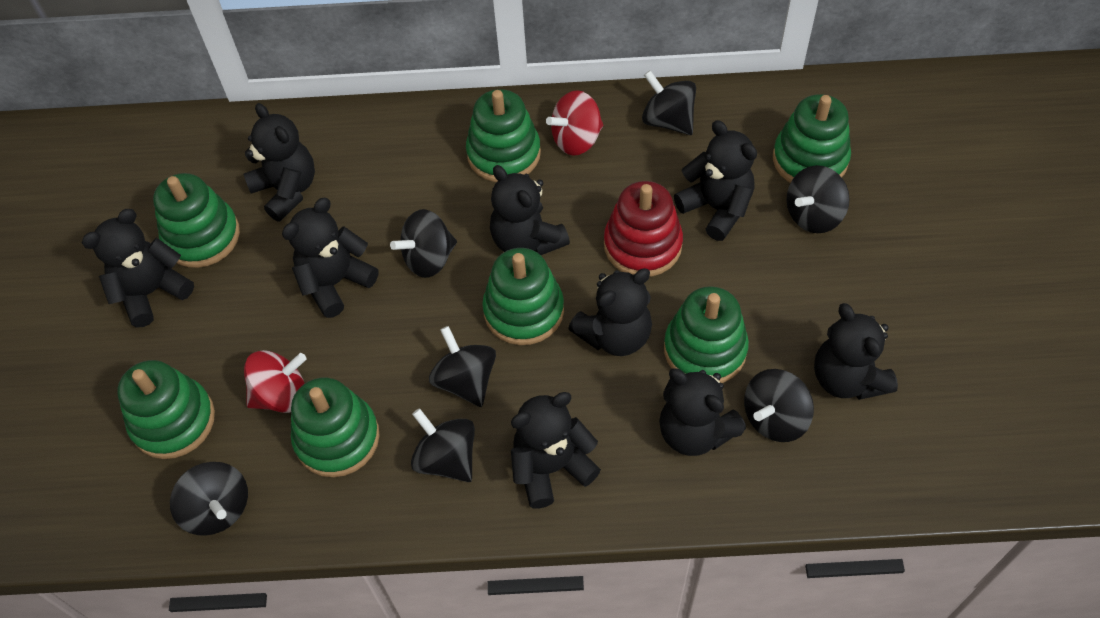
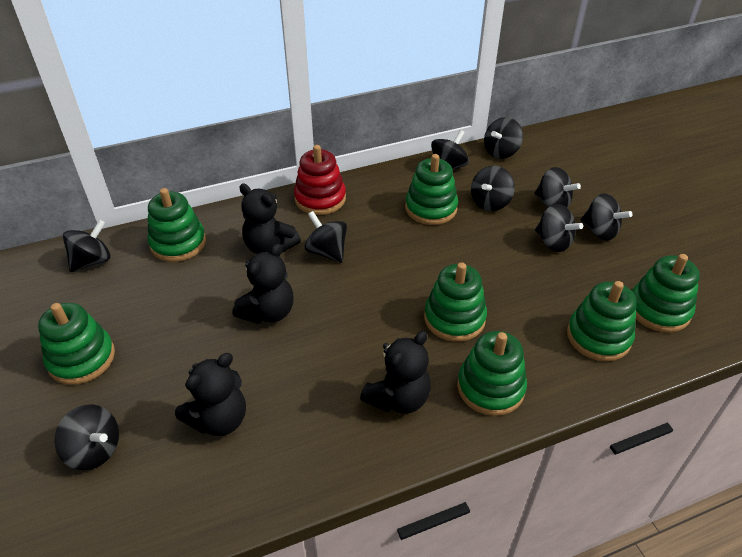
black spinning top: [170,462,248,536] [390,209,457,278] [411,408,475,482] [429,326,496,407] [642,70,696,135] [744,369,814,442] [787,165,850,233] = 7 -> [54,404,119,470] [63,220,111,272] [305,211,347,263] [431,130,469,169] [471,166,515,211] [484,117,523,159] [534,167,581,208] [535,204,583,252] [580,193,632,241] = 9
black teddy bear: [82,209,194,327] [244,103,315,222] [282,198,378,318] [490,165,570,255] [511,392,601,509] [568,269,652,356] [659,368,746,456] [674,120,757,241] [814,303,898,400] = 9 -> [175,353,246,436] [233,243,294,324] [239,184,301,254] [360,331,431,414] = 4
red spinning top: [244,350,307,413] [546,90,603,156] = 2 -> none = 0

